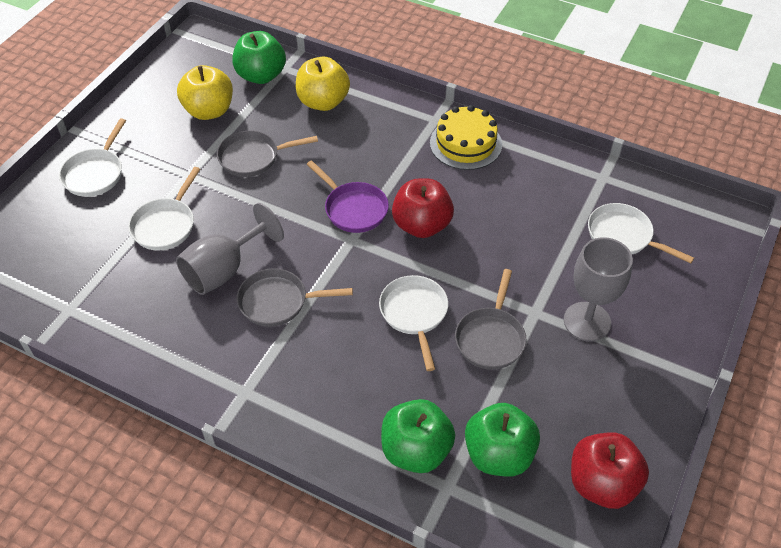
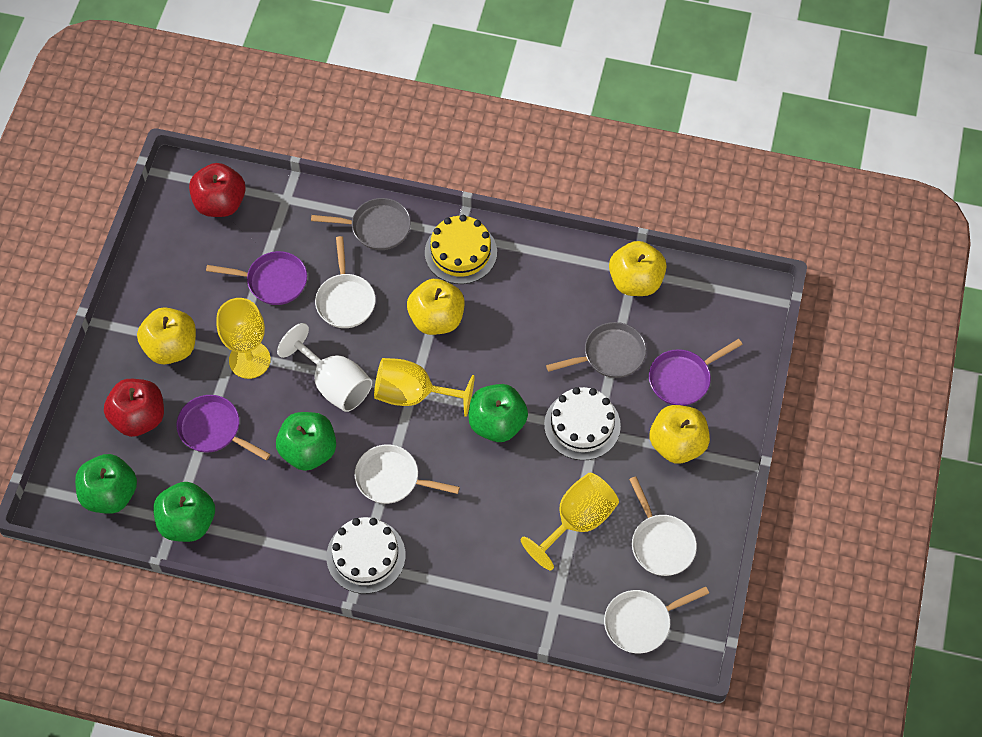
green apple: [233,31,286,84] [381,399,455,473] [465,403,540,477] = 3 -> [75,454,137,514] [153,482,215,542] [276,412,336,471] [469,384,528,442] = 4
grey goblet: [176,203,284,295] [564,237,633,341] = 2 -> none = 0
grey pan: [217,131,318,177] [237,268,353,327] [455,269,526,370] = 3 -> [311,198,411,250] [546,322,646,378] = 2
purple pan: [306,160,389,233] = 1 -> [176,395,270,460] [206,251,307,305] [649,339,743,406] = 3
white cake: none = 0 -> [326,517,406,594] [544,387,621,460] = 2
white goblet: none = 0 -> [277,323,372,412] = 1
yellow apple: [177,65,233,120] [296,57,350,111] = 2 -> [137,307,196,364] [407,279,465,335] [609,241,667,296] [650,405,710,463] = 4
yellow goblet: none = 0 -> [217,298,271,379] [374,358,475,417] [521,473,619,571] = 3

